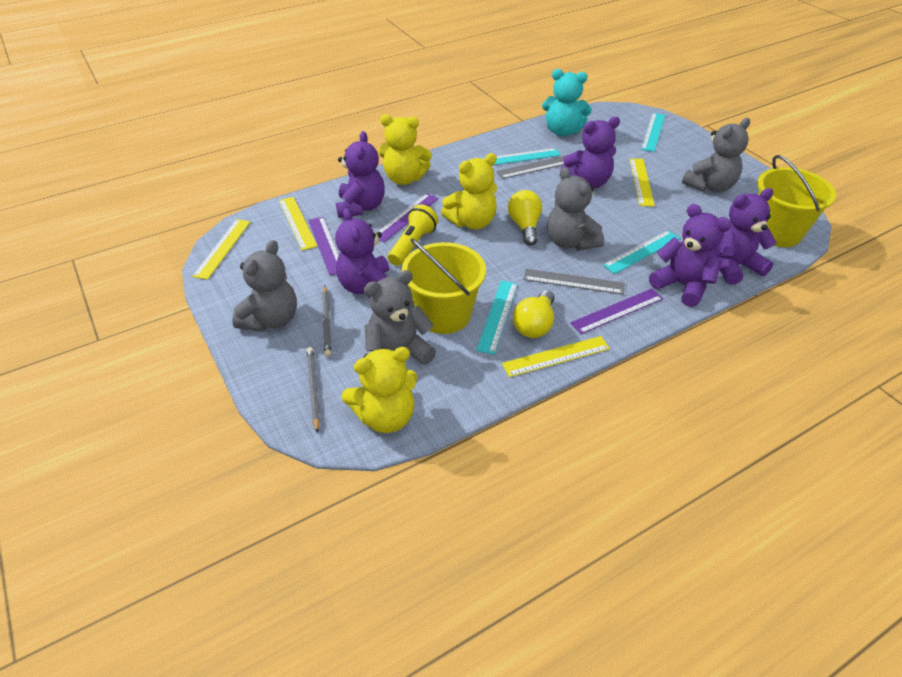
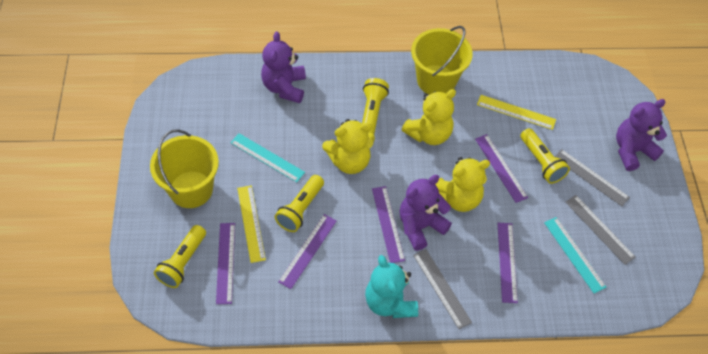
grey pencil: [307,347,320,433] [322,286,331,357] = 2 -> none = 0
grey ruler: [496,155,567,179] [523,269,625,295] = 2 -> [413,249,472,329] [554,149,630,206] [565,195,636,265] = 3
grey teddy bear: [232,240,297,332] [364,270,436,365] [547,167,604,251] [682,118,750,192] = 4 -> none = 0
purple ruler: [308,217,339,275] [378,193,439,243] [570,289,663,334] = 3 -> [216,223,235,304] [278,214,337,289] [372,186,405,263] [475,134,528,203] [498,223,518,303] = 5
purple teddy bear: [335,208,389,298] [336,131,385,218] [561,117,620,188] [649,204,731,307] [715,188,777,285] = 5 -> [261,31,306,103] [400,175,452,251] [616,99,667,171] = 3
turquoise ruler: [476,280,518,355] [481,148,560,165] [603,230,680,274] [641,113,665,152] = 4 -> [230,133,305,182] [544,217,606,294] = 2
yellow flashlight: [388,204,438,266] = 1 -> [154,225,206,288] [275,175,324,232] [362,78,389,135] [520,128,570,184] = 4
yellow light bulb: [508,190,542,246] [513,290,554,338] = 2 -> none = 0
yellow ruler: [192,219,250,280] [279,197,317,251] [502,336,610,377] [629,158,655,207] = 4 -> [237,185,266,263] [477,95,556,130] = 2

